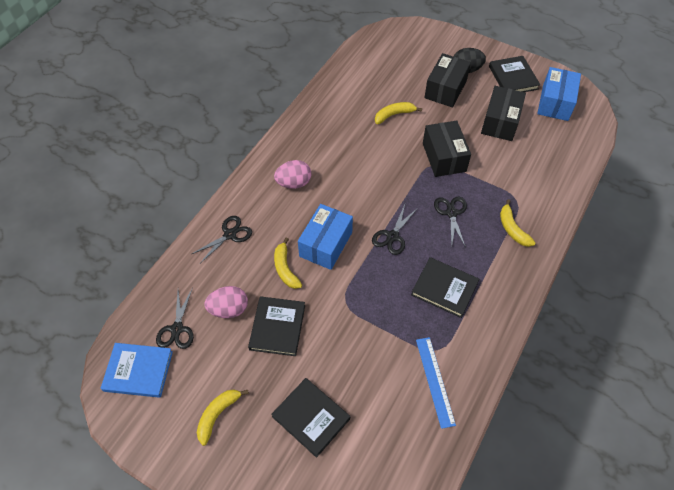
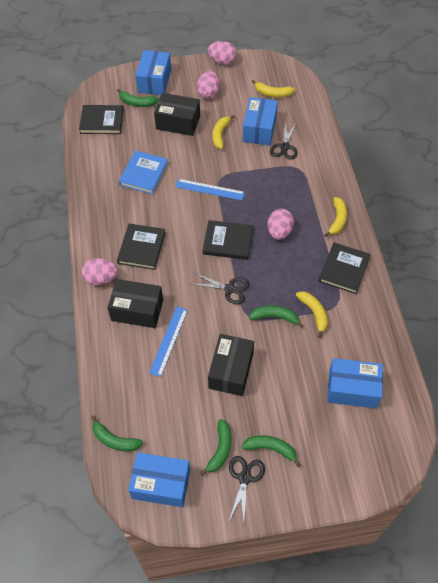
black egg: [454,48,486,73] = 1 -> none = 0
black scissors: [156,287,194,349] [192,216,252,263] [372,205,418,255] [434,197,467,248] = 4 -> [192,273,250,304] [229,456,265,521] [270,121,298,160] = 3
blue box: [298,204,353,270] [537,67,581,121] = 2 -> [128,452,190,507] [135,50,171,95] [242,97,278,146] [327,358,383,409] = 4
blue ruler: [416,337,456,429] = 1 -> [149,307,188,377] [175,179,245,200] = 2
green banana: none = 0 -> [91,415,143,451] [117,89,159,107] [200,419,231,476] [241,435,301,467] [249,305,304,328] = 5
pink egg: [204,286,248,318] [274,160,311,189] = 2 -> [82,258,118,285] [197,70,220,99] [208,41,237,65] [268,209,294,240] = 4

